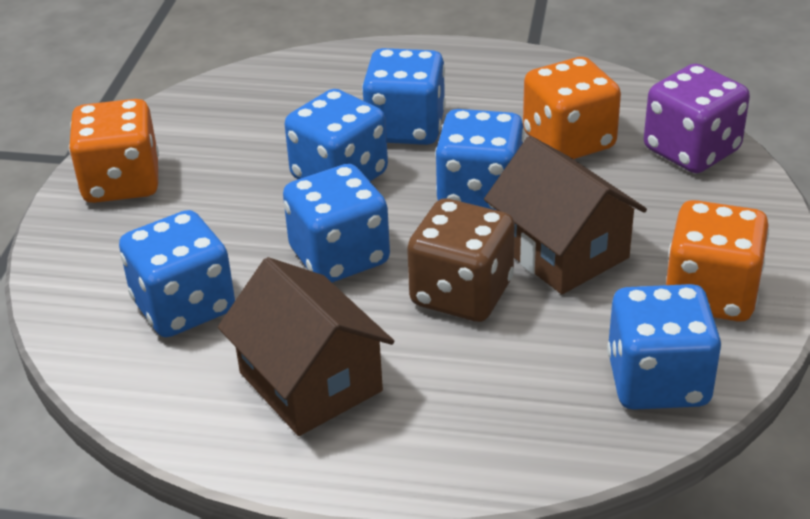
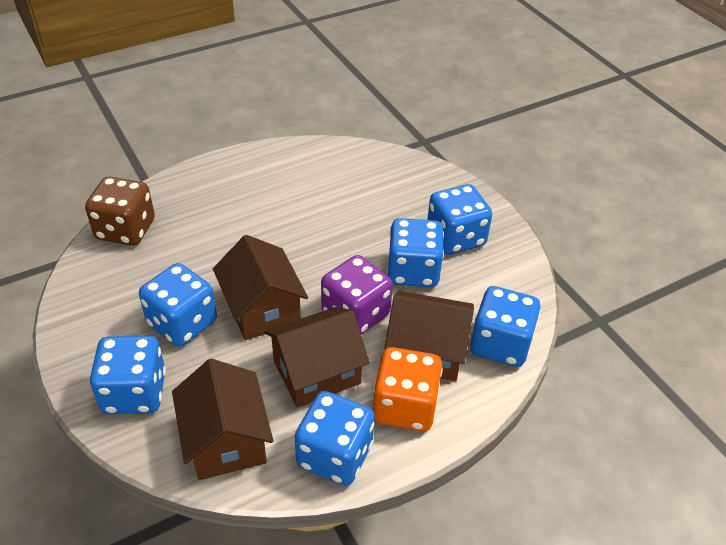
brown house: [218,257,394,436] [484,136,647,294] = 2 -> [172,359,273,480] [213,235,308,340] [264,307,370,408] [385,291,474,381] = 4
orange dice: [69,99,159,203] [523,57,621,159] [666,200,769,322] = 3 -> [373,347,443,431] = 1

